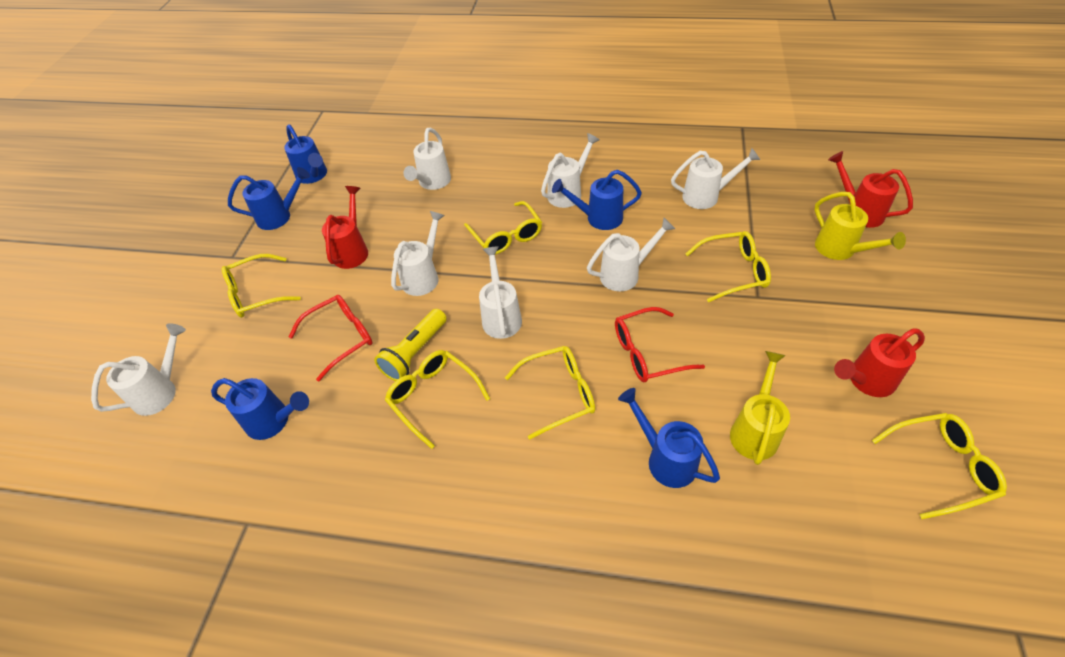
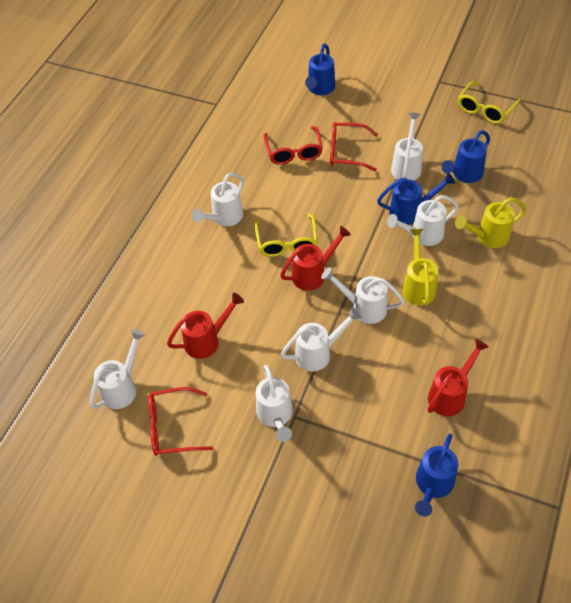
blue watering can: [211,378,309,440] [228,167,310,230] [284,124,327,184] [552,170,642,230] [618,388,720,488] = 5 -> [305,43,335,95] [377,173,455,224] [415,434,458,517] [442,130,490,183] = 4
red glasses: [289,295,372,381] [615,307,705,382] = 2 -> [148,387,214,456] [264,126,323,165] [330,122,378,171] = 3
yellow flashlight: [374,309,447,381] = 1 -> none = 0
yellow glasses: [221,254,301,318] [385,350,490,449] [464,201,542,254] [505,346,595,439] [685,231,771,302] [872,413,1007,519] = 6 -> [255,213,317,257] [458,81,521,124] = 2

